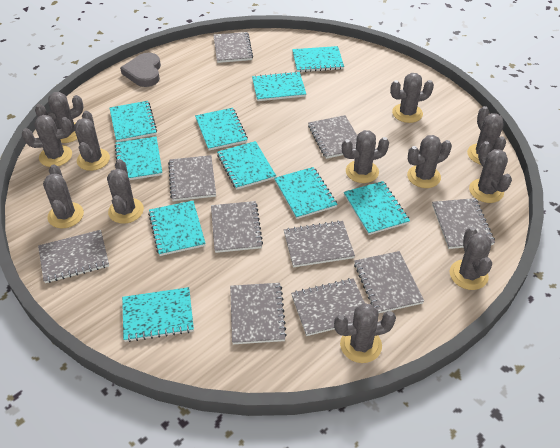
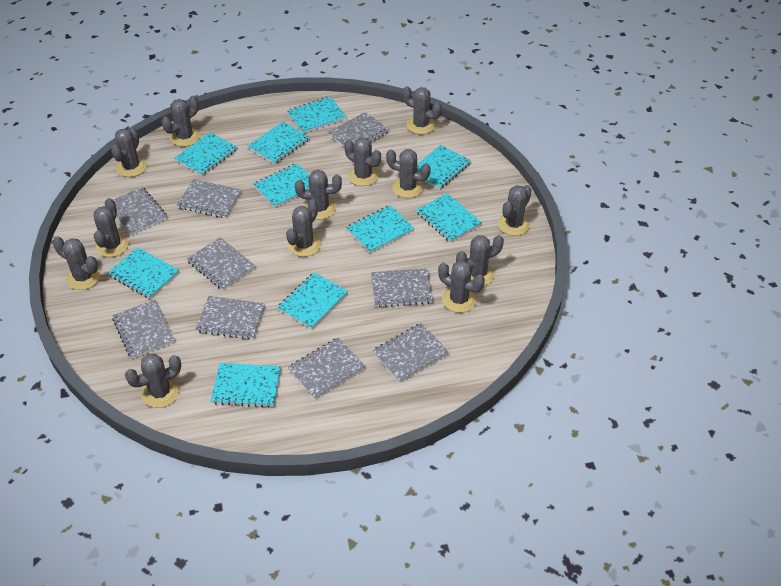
grey cactus: [22,115,72,167] [35,92,83,143] [43,164,84,228] [74,111,110,171] [107,160,144,224] [334,303,396,363] [342,130,389,183] [390,73,434,123] [407,135,452,188] [450,227,492,290] [467,106,506,165] [469,141,512,203] = 12 -> [53,237,101,290] [94,198,129,257] [111,127,147,177] [125,353,181,408] [162,96,200,147] [286,199,321,257] [295,170,342,220] [344,137,381,186] [386,149,431,198] [402,86,442,134] [438,260,485,313] [456,235,504,286] [498,185,532,236] = 13
grey heart: [120,53,161,87] = 1 -> none = 0
grey notebook: [38,230,109,283] [168,155,216,201] [211,201,263,253] [213,32,253,63] [230,283,287,344] [284,221,355,267] [291,278,365,336] [308,115,357,159] [354,251,424,313] [432,198,495,249] = 10 -> [112,300,175,359] [114,187,167,235] [176,179,241,218] [187,237,256,290] [195,296,265,340] [288,338,365,399] [328,112,389,147] [371,268,433,307] [372,323,449,382] = 9

